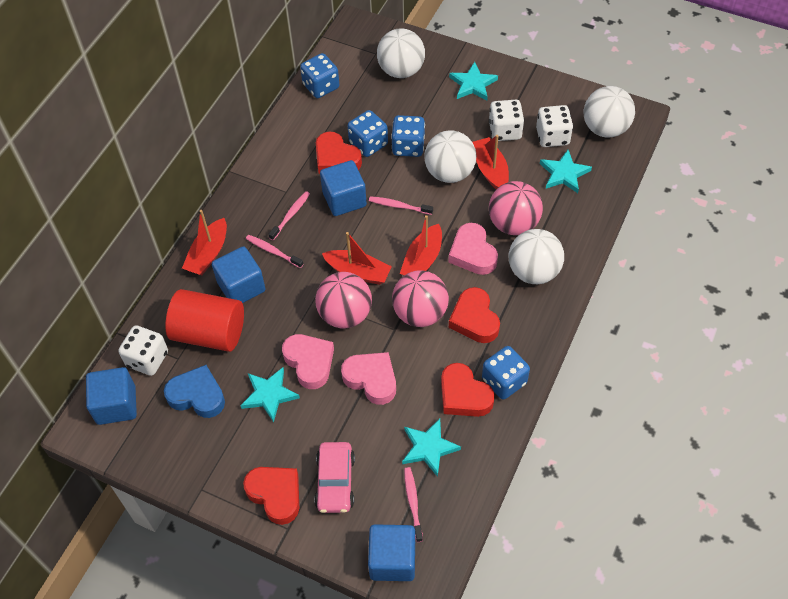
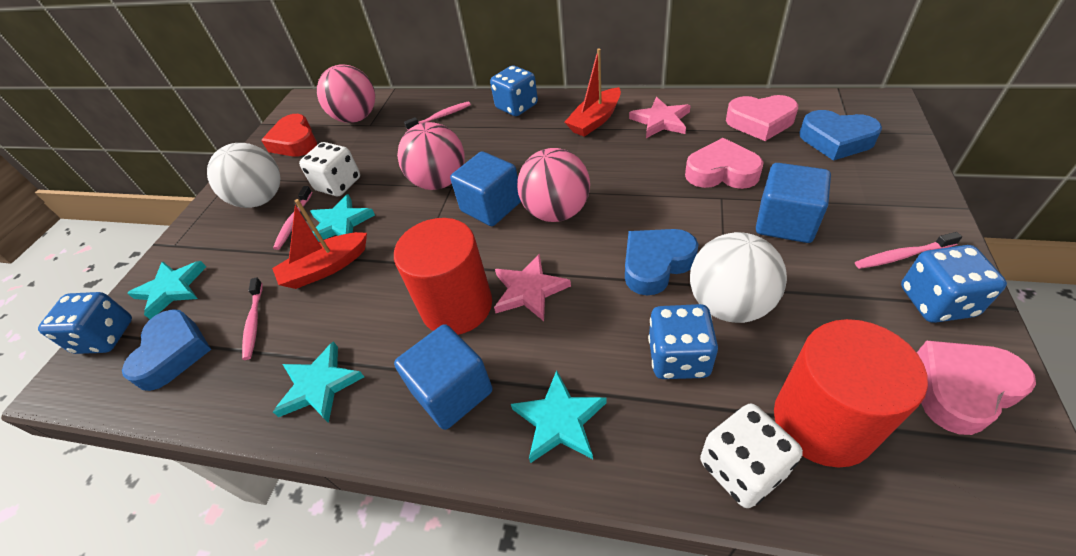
blue cube: [86,367,137,425] [212,246,266,303] [320,160,367,216] [368,524,415,581] = 4 -> [394,324,492,430] [450,151,521,226] [756,163,831,243] = 3
blue heart: [164,365,225,418] = 1 -> [122,309,211,391] [625,229,698,295] [799,110,882,161] = 3
pink car: [314,442,355,513] = 1 -> none = 0
pink star: none = 0 -> [494,253,571,321] [629,97,691,138] = 2
red boat: [182,210,227,275] [322,232,392,285] [400,215,442,275] [473,135,509,189] = 4 -> [272,199,367,289] [565,49,621,137] = 2
red cylinder: [165,289,244,352] = 1 -> [394,218,492,335] [774,319,928,467] = 2
red heart: [243,467,299,525] [316,132,362,174] [441,363,495,417] [449,287,500,343] = 4 -> [261,114,317,157] = 1
white ball: [377,28,425,78] [424,130,476,183] [509,229,564,284] [584,86,635,138] = 4 -> [207,143,281,208] [690,232,787,323] = 2
white dice: [118,325,168,376] [489,100,524,141] [536,105,573,147] = 3 -> [299,142,360,196] [700,404,803,508] = 2

